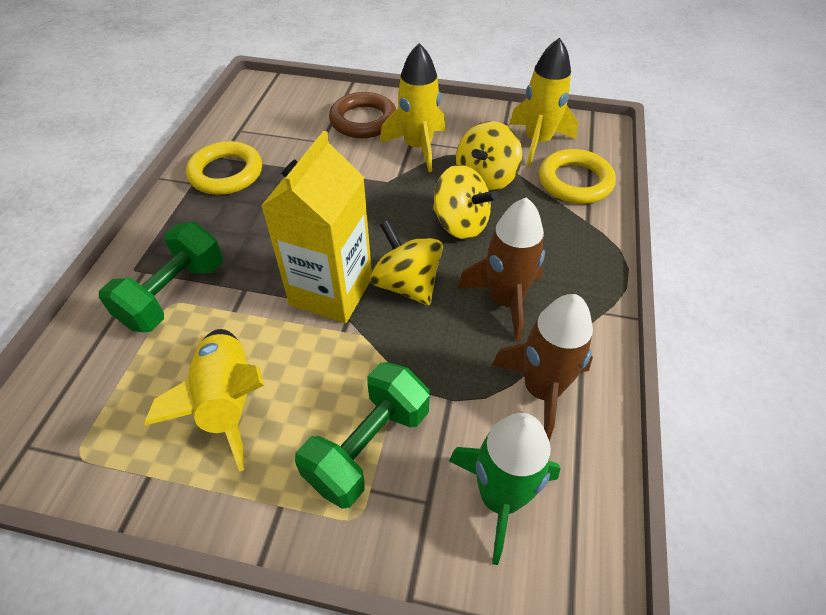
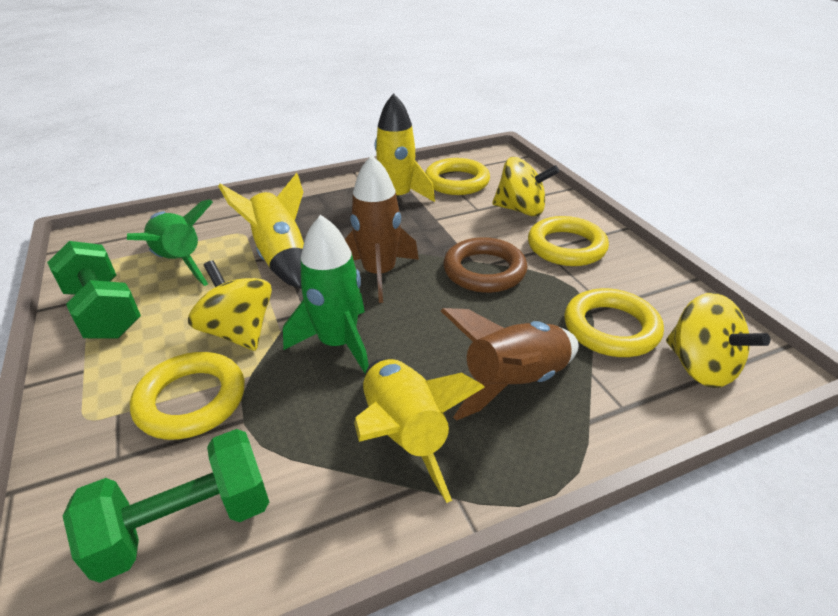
green rocket: [449,413,561,565] = 1 -> [127,199,213,286] [283,215,369,373] = 2
yellow carton: [261,131,372,323] = 1 -> none = 0
yellow ring: [186,141,262,195] [539,149,616,204] = 2 -> [130,352,245,440] [425,158,490,195] [528,216,609,266] [565,288,664,357] = 4

